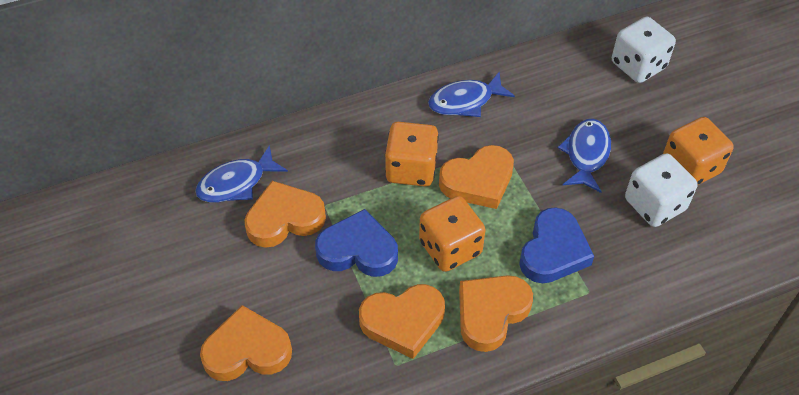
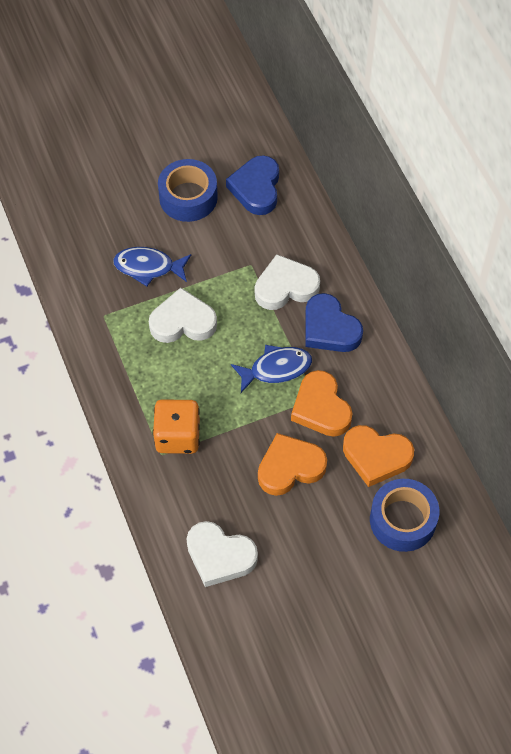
blue fish: [195,145,288,203] [428,72,515,117] [558,119,611,193] = 3 -> [113,247,191,286] [231,345,312,393] = 2
blue tape: none = 0 -> [158,159,218,222] [370,479,440,552] = 2
orange dice: [385,122,439,186] [419,196,486,272] [663,117,734,185] = 3 -> [153,399,200,454] = 1
orange heart: [200,305,292,381] [245,181,326,248] [359,284,445,359] [439,145,514,209] [459,275,533,352] = 5 -> [258,433,327,496] [291,370,353,437] [343,425,414,487] = 3
white dice: [612,17,676,83] [625,153,697,227] = 2 -> none = 0
white heart: none = 0 -> [149,288,217,343] [186,521,258,587] [255,254,320,310] = 3

